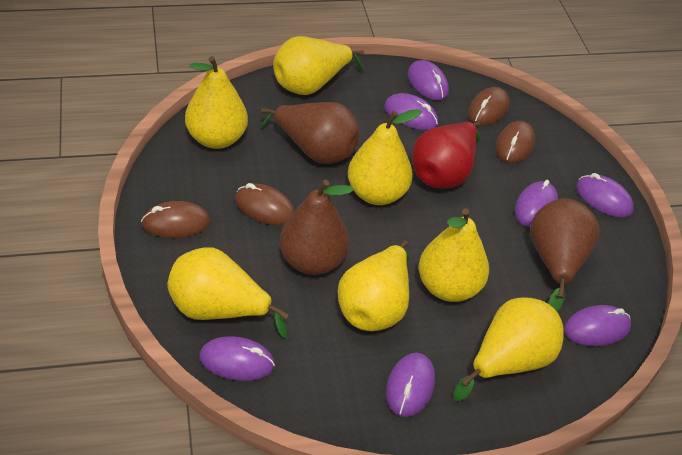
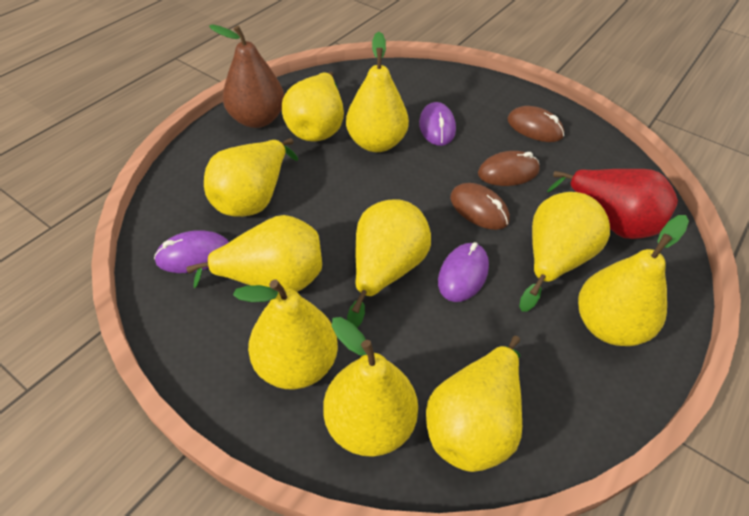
brown mouse: [141,201,210,238] [235,183,295,225] [468,87,510,125] [496,121,535,163] = 4 -> [450,183,510,230] [478,151,540,186] [507,106,564,142] = 3
brown pear: [261,102,360,164] [280,180,354,275] [530,198,599,312] = 3 -> [209,24,284,128] = 1
purple mouse: [199,336,275,381] [384,93,438,130] [386,353,435,417] [408,60,449,100] [515,180,558,227] [564,305,631,346] [576,173,634,217] = 7 -> [154,230,229,273] [419,102,456,146] [438,242,489,302] = 3
yellow pear: [167,247,289,338] [185,56,248,149] [273,36,364,95] [338,240,410,331] [348,109,422,205] [419,208,489,302] [453,297,564,401] = 7 -> [186,215,322,292] [204,138,298,217] [233,279,338,390] [282,72,344,141] [323,317,418,457] [346,32,409,152] [347,199,431,328] [426,336,522,472] [519,192,610,312] [578,215,689,346] = 10

